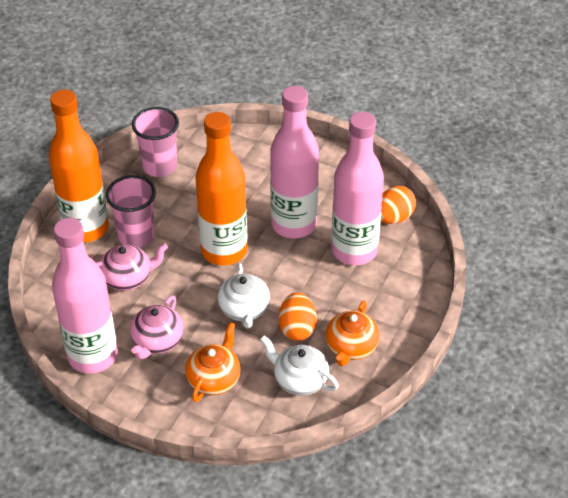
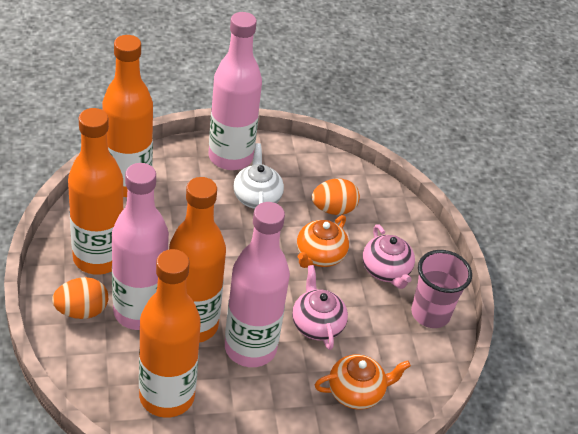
orange bottle: [49,90,109,242] [195,112,248,266] = 2 -> [68,108,123,275] [102,35,153,197] [139,249,201,418] [169,177,226,343] = 4
pink cup: [106,175,156,248] [132,107,179,177] = 2 -> [411,250,472,328] = 1
white teapot: [218,263,270,328] [260,336,339,396] = 2 -> [233,143,284,209] = 1

